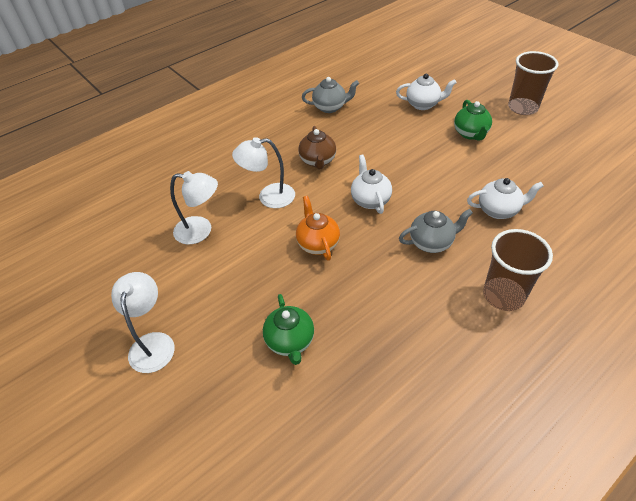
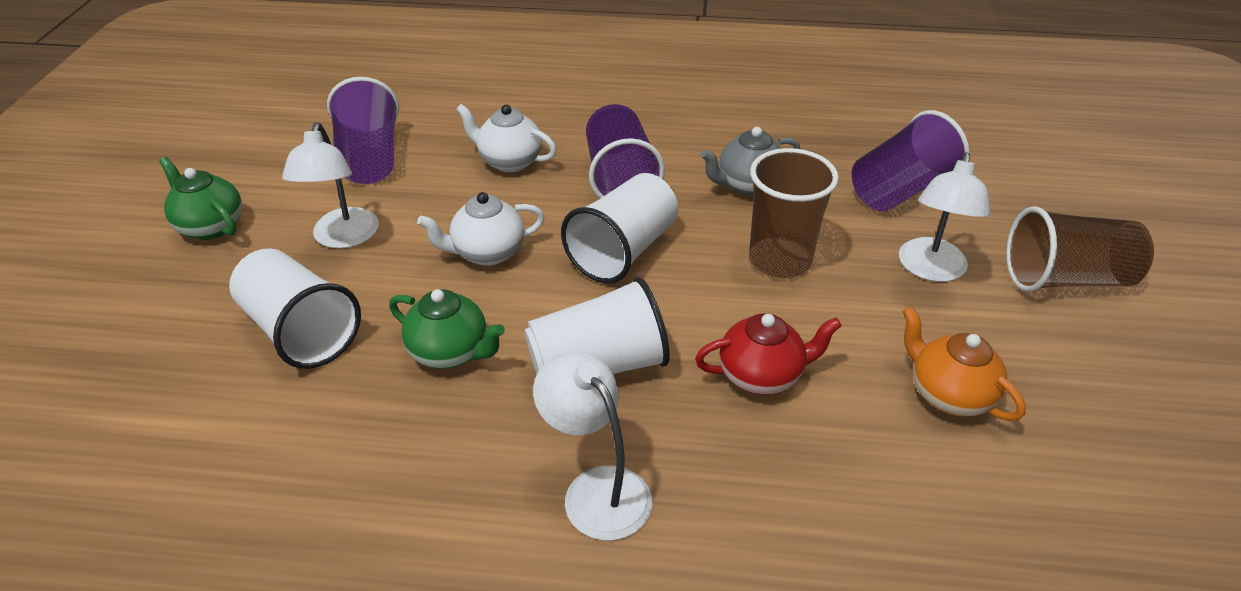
brown teapot: [298,126,336,169] = 1 -> none = 0
grey teapot: [302,77,359,113] [399,209,473,253] = 2 -> [701,127,800,196] = 1
purple cup: none = 0 -> [327,77,399,184] [586,104,665,199] [851,110,970,211] = 3
red teapot: none = 0 -> [695,313,842,395] = 1
white cup: none = 0 -> [229,248,361,369] [524,277,670,374] [561,173,678,283] = 3
white teapot: [351,154,392,214] [396,74,457,110] [467,178,543,219] = 3 -> [417,192,545,266] [456,104,557,172] = 2

